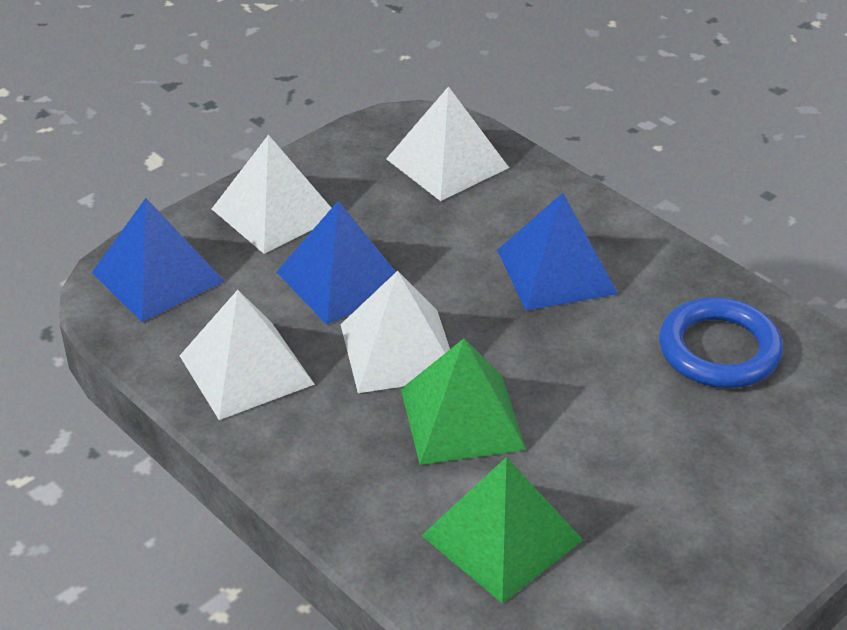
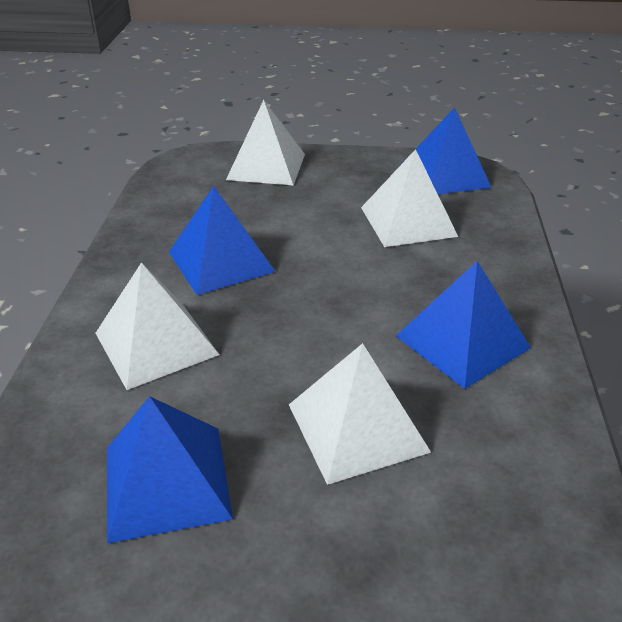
blue pyramid: [92,198,225,322] [277,201,396,325] [497,193,618,311] = 3 -> [107,396,233,543] [169,186,276,295] [396,261,531,389] [409,107,492,194] = 4
blue ring: [659,297,783,388] = 1 -> none = 0
green pyramid: [401,338,526,465] [421,457,583,603] = 2 -> none = 0

